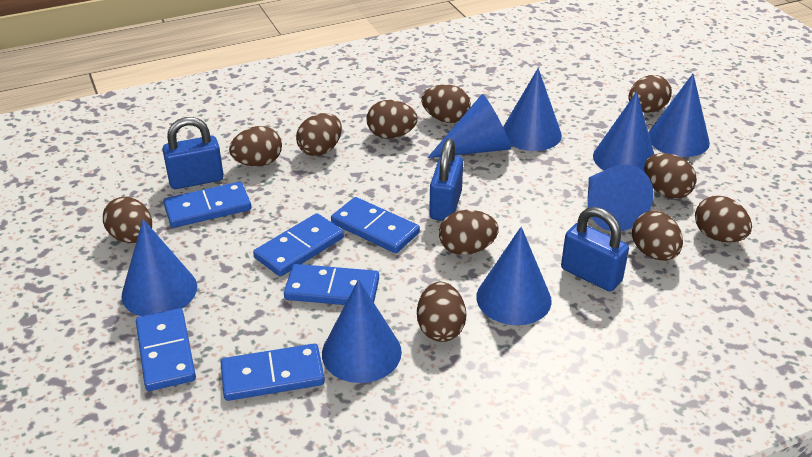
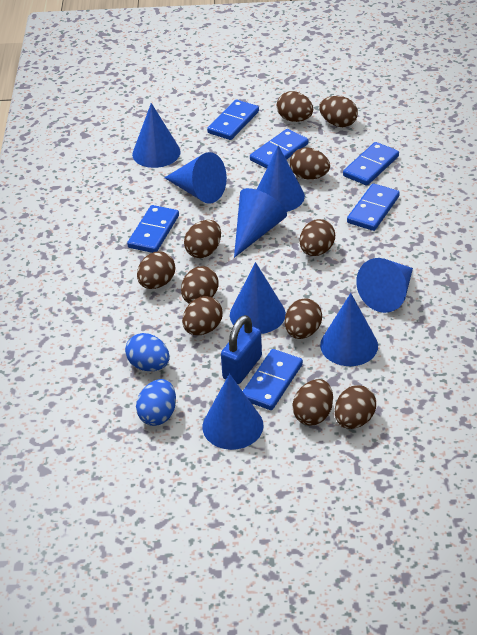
blue egg: none = 0 -> [125,333,170,371] [136,379,176,426] = 2
blue padlock: [162,117,224,189] [429,139,463,221] [561,207,629,291] = 3 -> [221,315,262,384] = 1

